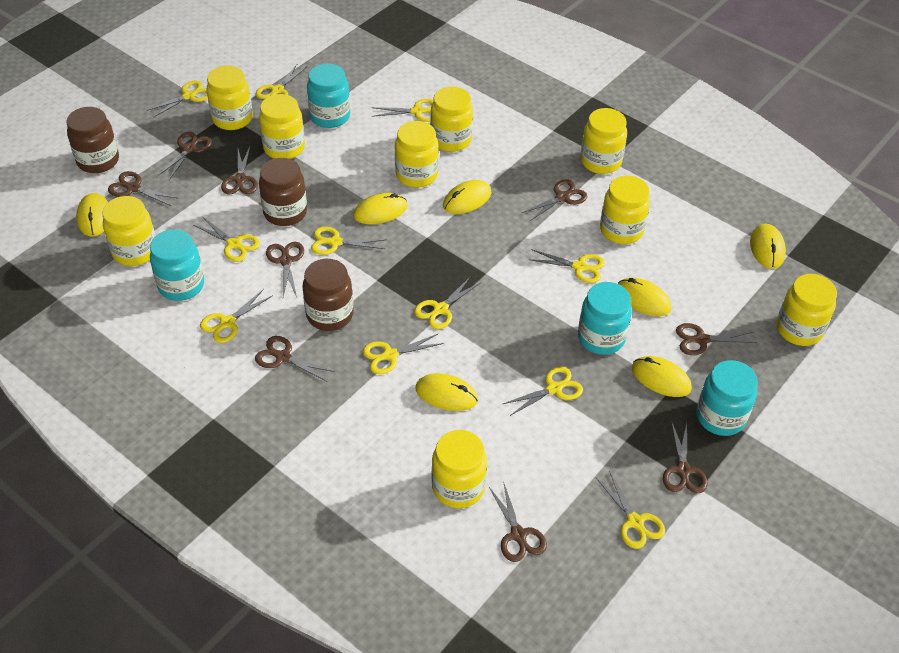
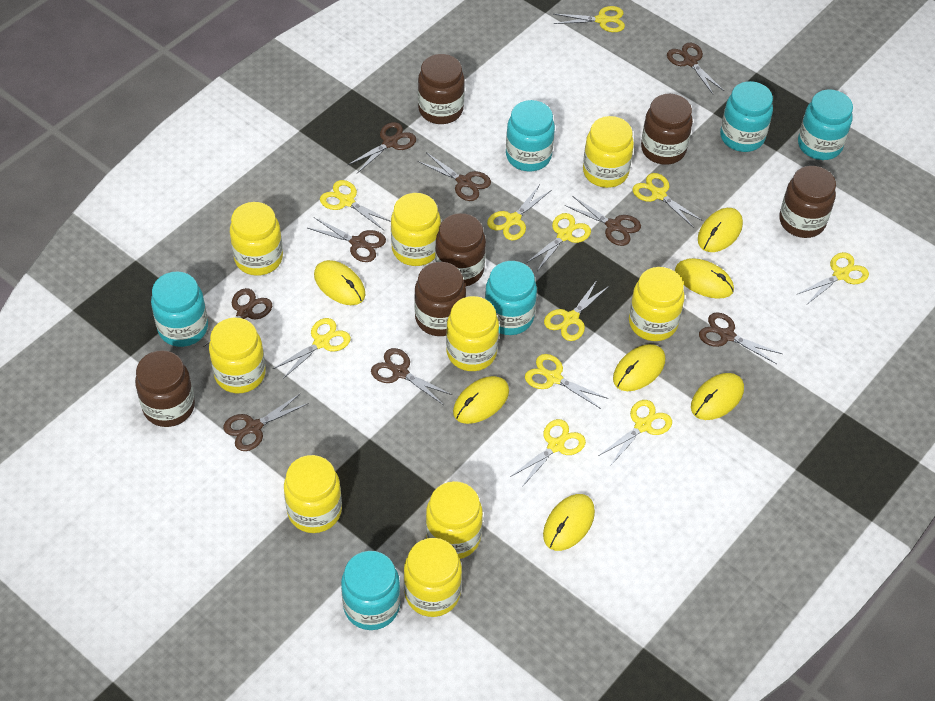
brown jar: [66,107,119,173] [259,158,307,226] [303,259,353,331] = 3 -> [135,350,195,427] [414,262,466,336] [418,54,465,124] [435,213,486,286] [641,94,693,165] [779,166,836,238] = 6
turquoise jar: [150,229,204,301] [307,63,350,128] [578,282,632,355] [696,360,758,436] = 4 -> [151,271,208,347] [341,551,400,630] [485,261,537,335] [506,100,555,171] [720,81,773,152] [798,89,853,160] = 6

